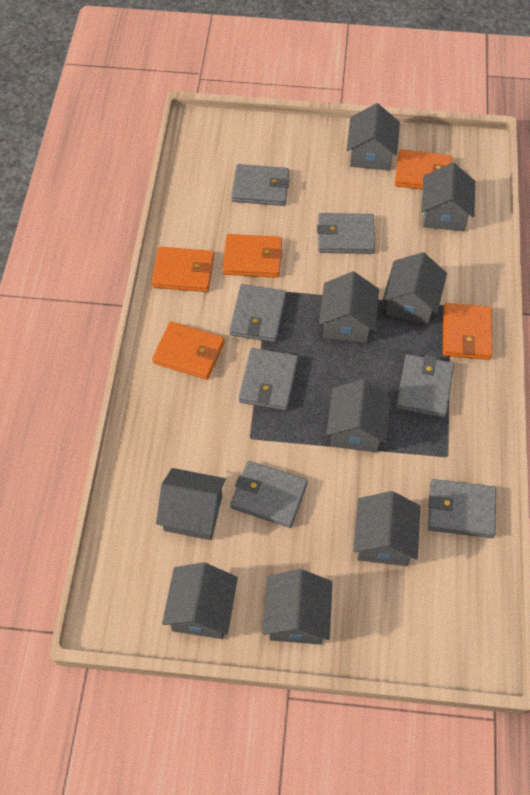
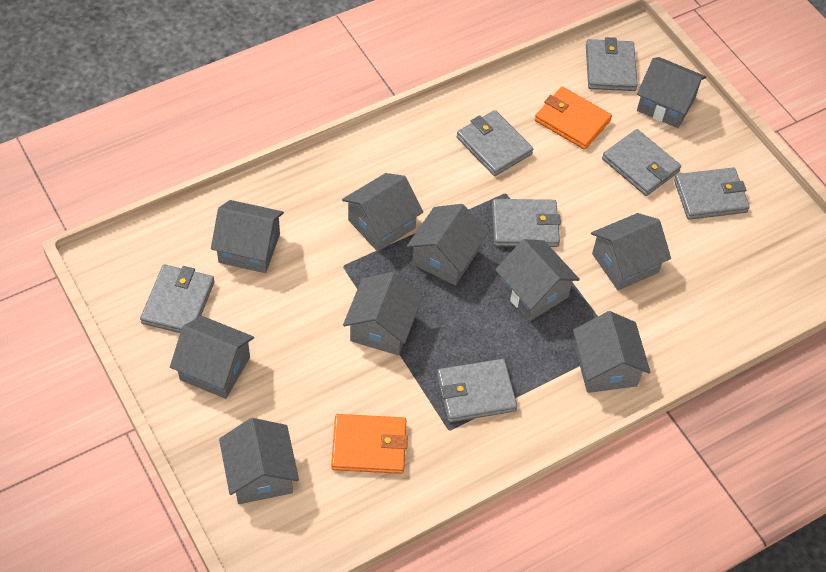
grey house: [156,468,226,540] [162,562,238,639] [263,569,333,645] [319,271,379,343] [326,379,391,453] [347,103,400,171] [353,491,421,566] [383,252,447,325] [421,163,475,231] = 9 -> [170,316,254,399] [211,200,284,273] [219,418,299,504] [342,173,423,252] [343,272,423,355] [407,204,488,285] [495,239,580,321] [573,311,650,393] [591,213,671,290] [637,57,706,128] = 10
orange wallet: [151,247,214,292] [152,321,225,380] [223,234,283,278] [395,149,452,190] [443,303,493,360] = 5 -> [331,414,408,474] [535,86,612,150] = 2

